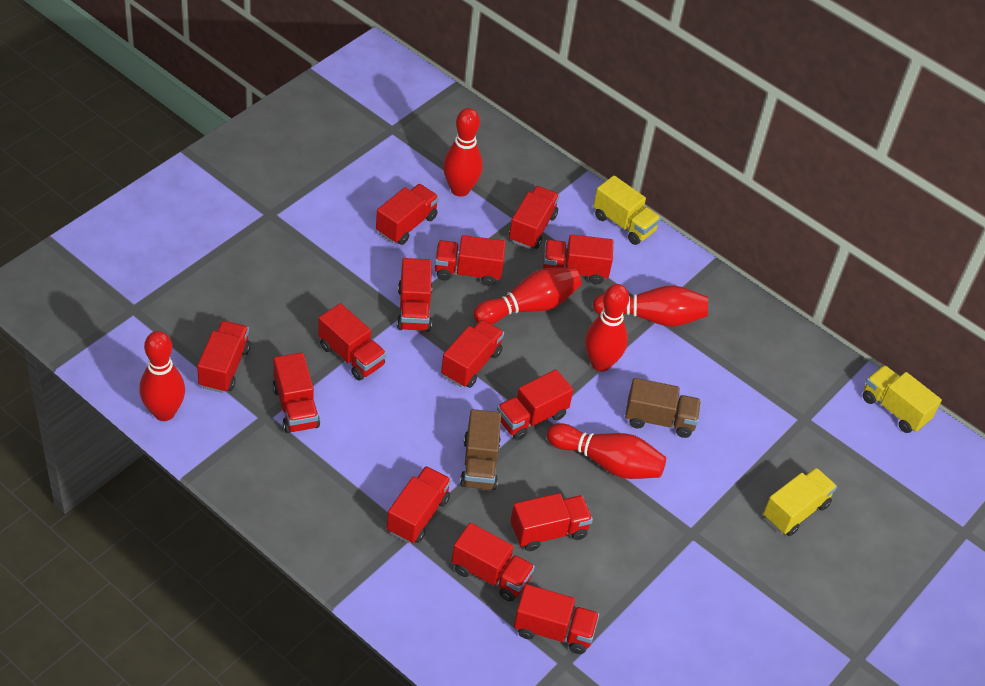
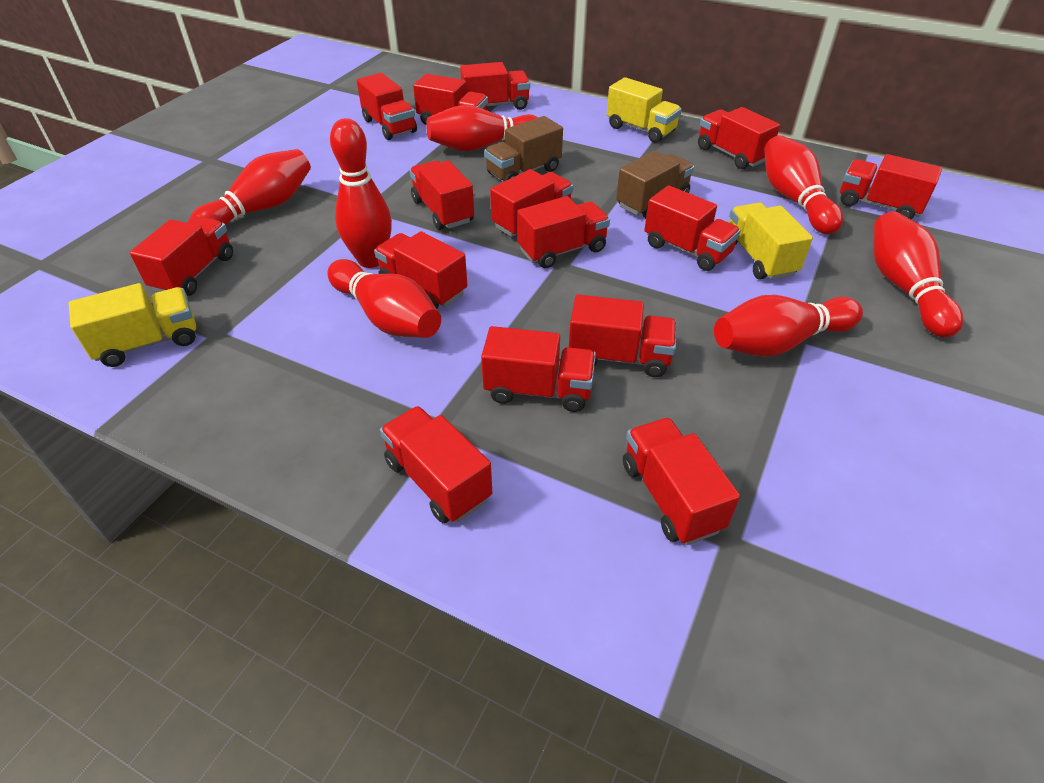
red bowling pin: [139,331,185,421] [443,108,483,197] [473,267,582,324] [547,423,666,479] [585,284,629,372] [593,285,708,327] = 6 -> [189,149,311,225] [327,259,441,338] [330,118,392,268] [426,105,538,151] [714,295,863,357] [764,135,843,234] [873,211,963,338] = 7
red truck: [197,321,251,393] [273,353,320,433] [318,303,387,381] [376,184,439,245] [387,466,451,543] [397,258,432,332] [435,235,506,286] [441,319,504,388] [452,523,535,602] [497,369,573,440] [509,186,559,249] [510,493,593,551] [514,584,599,654] [543,234,613,285] = 14 -> [130,216,233,296] [357,73,417,140] [374,231,467,308] [380,406,492,523] [409,160,474,230] [413,74,488,125] [460,62,530,110] [481,326,596,412] [490,169,573,237] [517,196,610,268] [569,295,677,377] [623,418,740,545] [644,185,741,271] [698,107,780,169] [840,154,942,219] = 15

